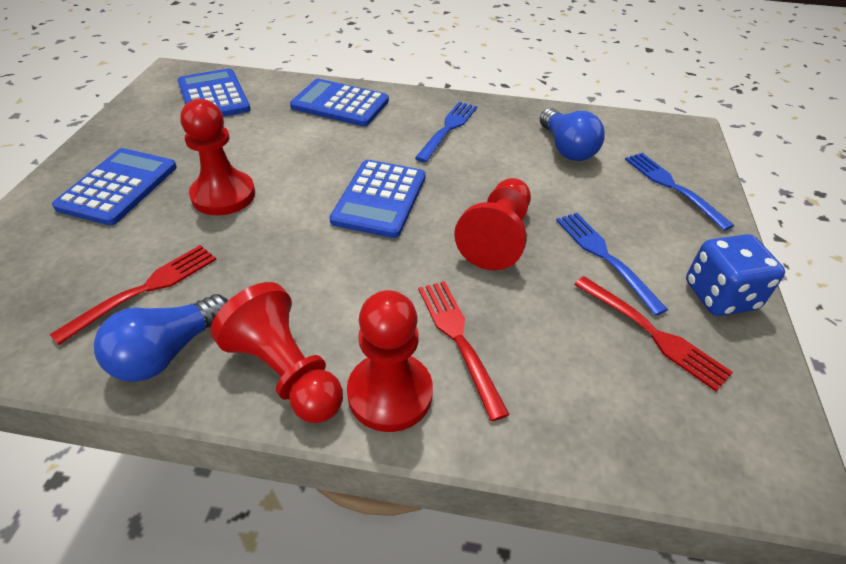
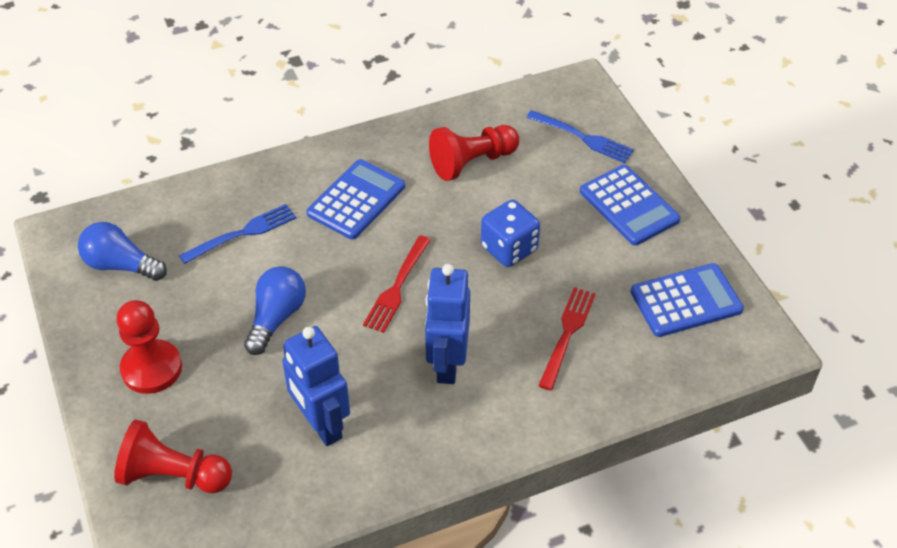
blue calculator: [52,148,177,225] [178,68,251,117] [290,79,389,126] [330,160,426,238] = 4 -> [307,159,405,239] [580,165,681,246] [631,263,744,337] = 3
blue fork: [415,102,477,162] [556,213,668,316] [625,153,734,231] = 3 -> [179,204,296,264] [526,110,634,163] = 2
blue robot: none = 0 -> [282,326,350,446] [425,264,470,384] = 2
red fork: [49,245,217,345] [418,281,510,421] [574,276,733,391] = 3 -> [363,235,431,333] [538,287,596,390] = 2
red pawn: [180,99,255,216] [210,282,343,423] [347,290,433,432] [454,178,531,270] = 4 -> [114,419,232,493] [117,300,182,394] [429,125,519,181] = 3

